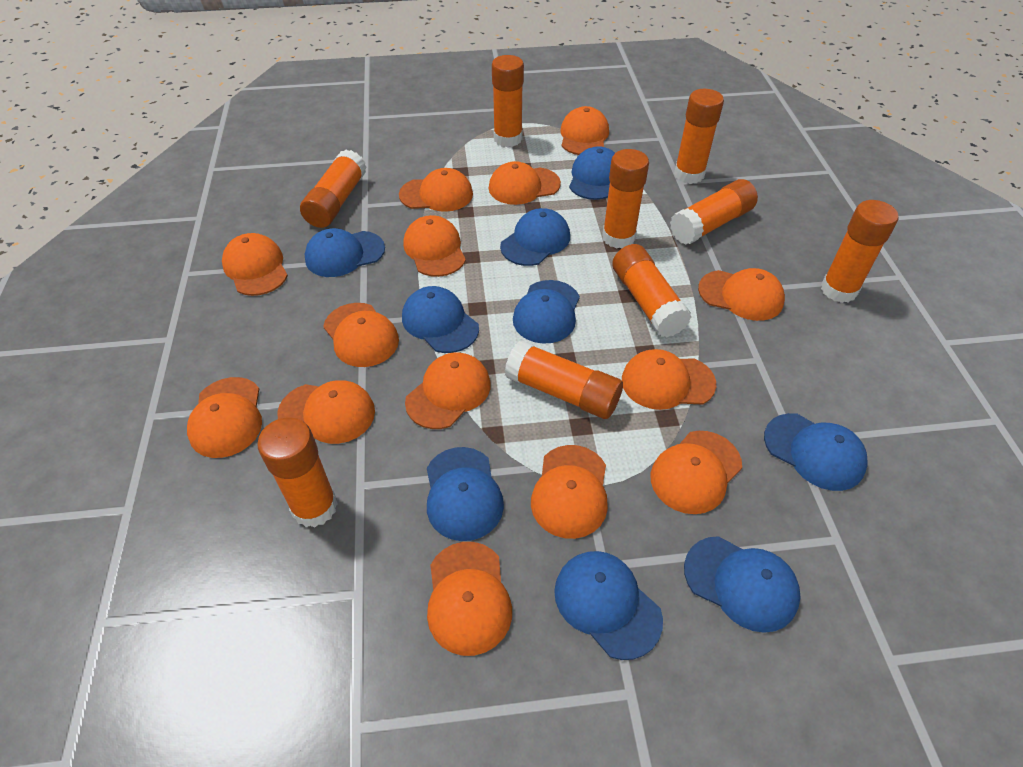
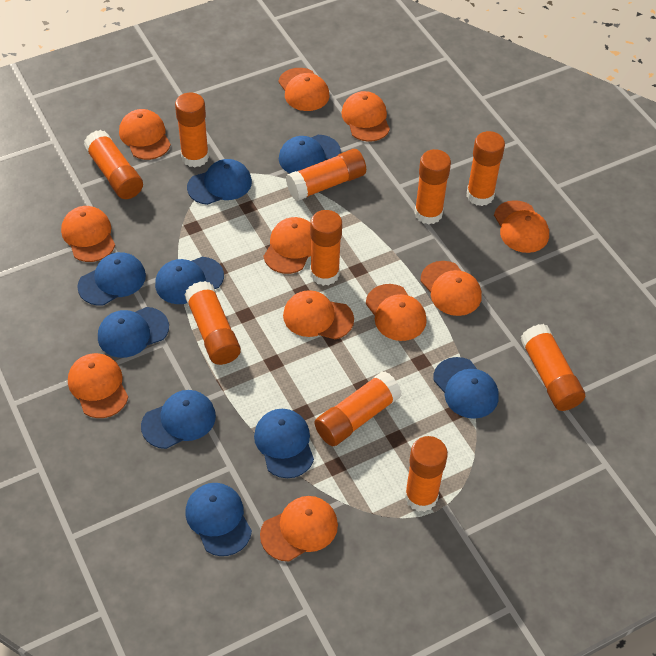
orange cap: [187,377,262,458] [222,233,288,296] [277,380,375,444] [323,303,399,367] [399,168,473,212] [403,215,466,277] [405,352,491,429] [427,542,512,656] [489,161,561,205] [531,445,608,539] [561,106,609,155] [622,349,716,410] [651,431,742,514] [698,268,785,321] = 14 -> [61,206,115,262] [68,353,128,418] [119,109,171,160] [260,496,338,562] [263,217,311,274] [278,68,330,111] [283,290,354,339] [341,91,390,142] [366,284,427,341] [421,261,482,316] [494,200,549,253] = 11
orange glue stick: [257,417,338,527] [300,150,367,228] [492,55,524,147] [505,341,623,419] [602,149,649,249] [612,244,692,337] [670,179,758,245] [674,89,724,184] [821,200,898,303] = 9 -> [83,130,143,199] [175,93,209,167] [184,281,241,365] [286,149,366,201] [310,210,342,286] [315,371,402,446] [405,436,448,512] [414,149,451,225] [466,131,505,206] [520,324,585,411] = 10

